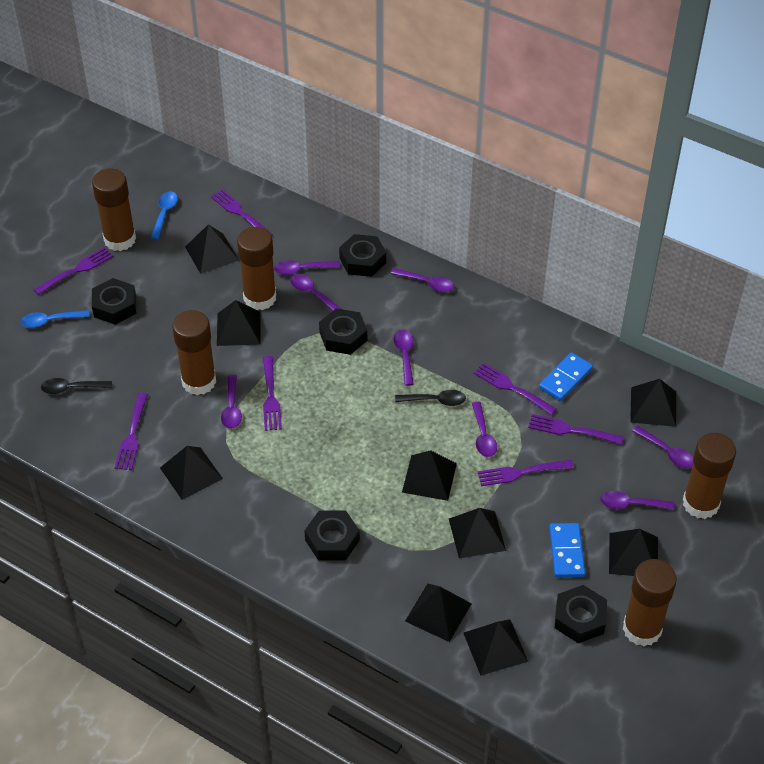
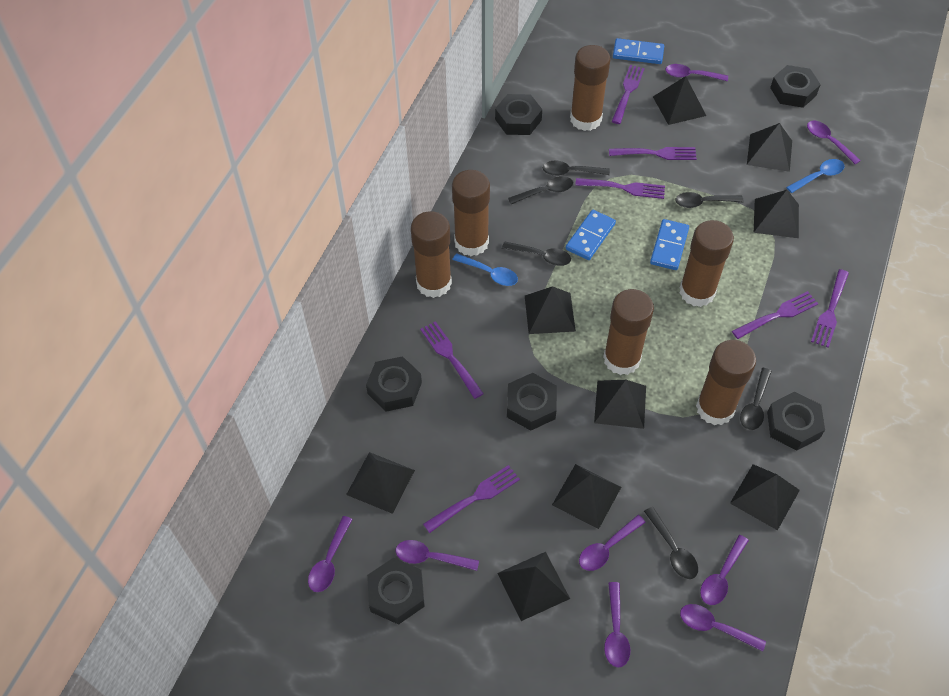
black nut: [92,278,136,325] [304,511,360,560] [319,308,367,355] [339,234,386,277] [555,585,607,643] = 5 -> [366,356,422,412] [367,558,425,625] [495,94,542,135] [507,373,557,431] [767,391,825,450] [770,65,821,108] = 6
black spoon: [41,378,112,394] [395,390,466,406] = 2 -> [502,241,571,266] [508,176,573,204] [543,161,610,176] [644,507,698,579] [676,192,744,208] [740,368,772,430] = 6
blue domino: [539,352,593,401] [549,523,586,578] = 2 -> [566,210,616,260] [613,38,664,64] [650,219,689,270] = 3
brown glue stick: [92,169,136,251] [172,310,216,395] [237,227,276,310] [623,559,677,646] [683,433,736,519] = 5 -> [411,211,452,298] [452,170,490,256] [570,45,611,131] [603,289,654,375] [679,220,734,307] [696,340,756,425] = 6

